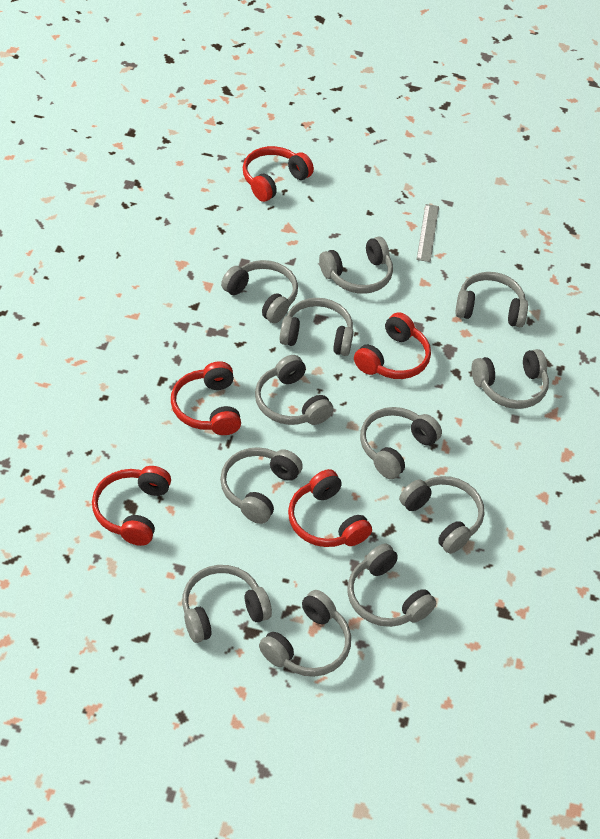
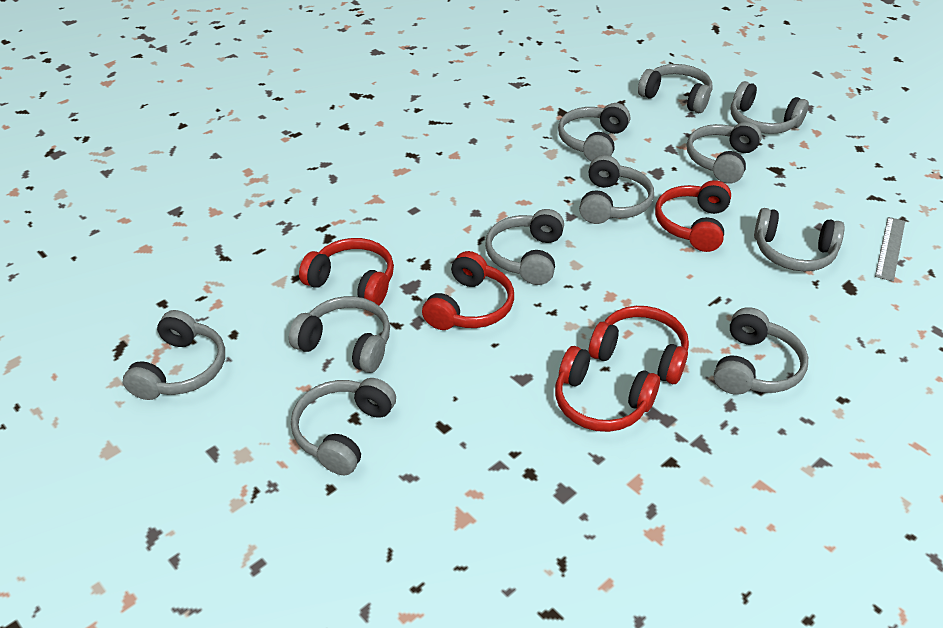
grey headphones: [182,565,272,643] [220,447,303,524] [221,260,298,323] [255,355,333,425] [259,590,351,677] [279,298,354,356] [319,237,393,294] [347,543,436,627] [360,407,442,479] [399,476,484,554] [455,272,528,327] [471,349,549,409] = 12 -> [123,310,225,400] [289,296,390,373] [291,378,396,475] [485,209,564,285] [558,103,630,162] [579,155,654,224] [638,64,712,113] [687,122,762,184] [714,307,808,395] [731,81,809,134] [754,208,845,271] = 11

